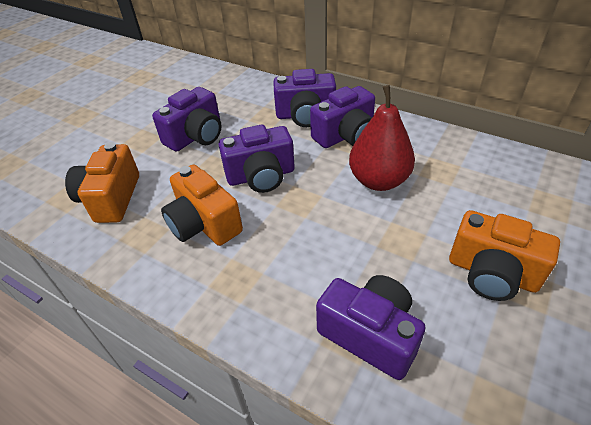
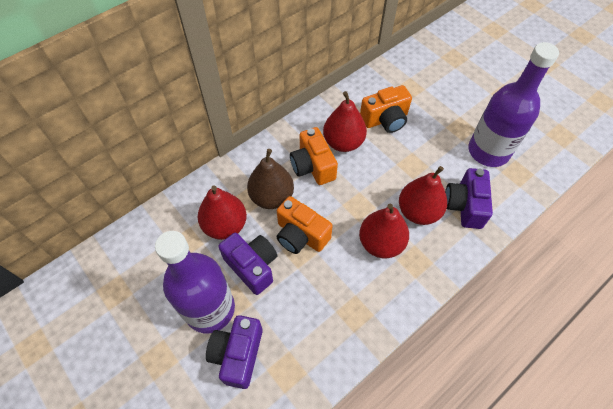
brown pear: none = 0 -> [247,149,294,209] = 1
purple bottle: none = 0 -> [155,231,235,333] [468,42,559,167] = 2
purple camera: [152,87,222,152] [219,125,295,193] [274,69,336,127] [310,86,375,148] [316,275,426,380] = 5 -> [206,315,263,389] [218,233,277,295] [445,168,493,229] = 3
red pear: [349,85,415,191] = 1 -> [198,185,247,240] [323,91,367,152] [359,204,409,258] [399,166,447,225] = 4

